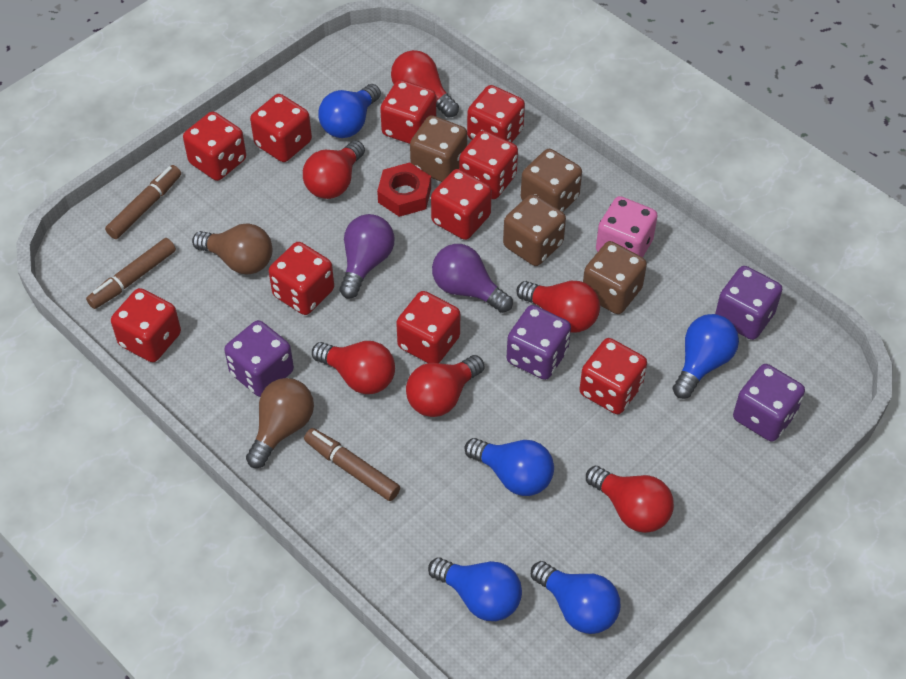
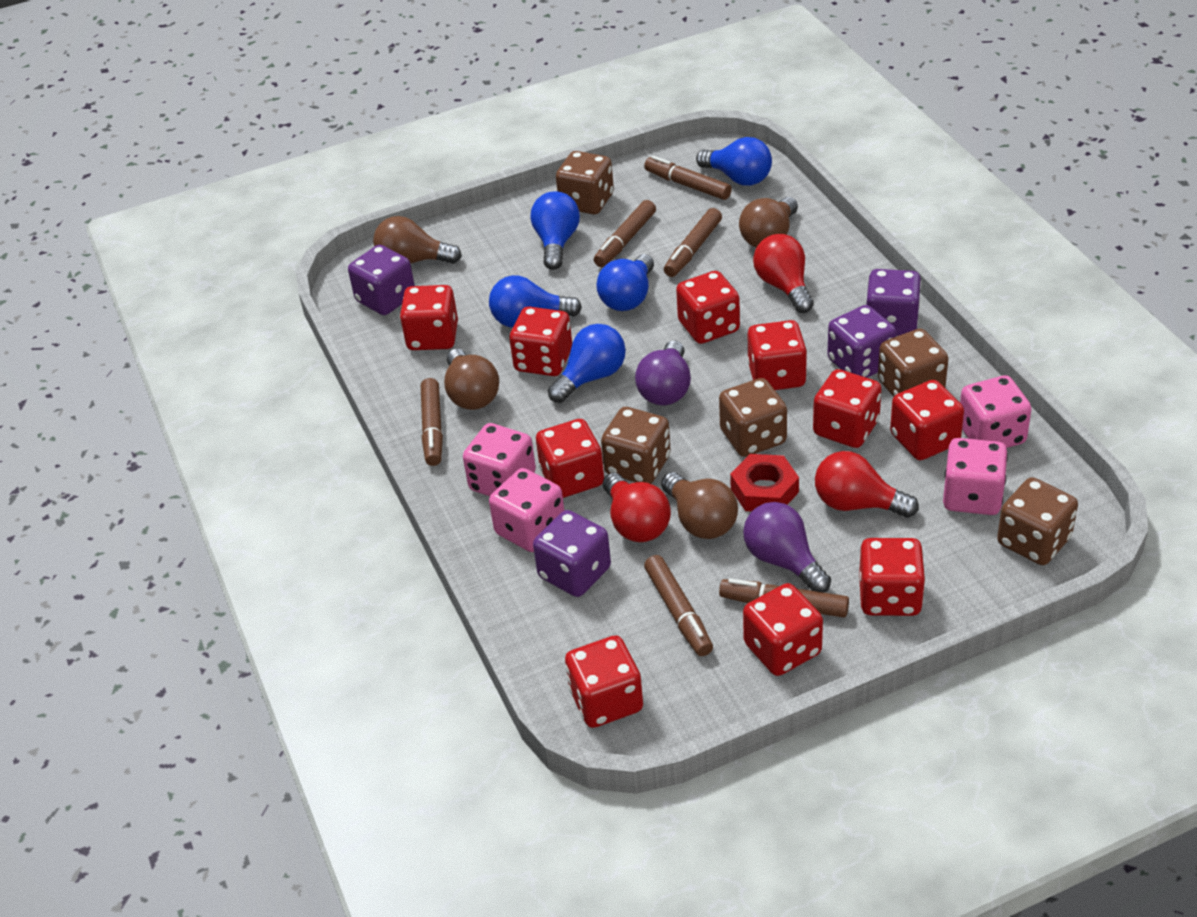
brown dice: [410,115,467,182] [503,194,566,266] [521,149,582,212] [583,241,647,314] = 4 -> [556,151,614,214] [601,407,671,484] [719,378,787,457] [878,329,948,397] [997,477,1078,565] = 5
brown light bulb: [192,224,273,275] [246,378,314,468] = 2 -> [373,216,462,264] [444,349,499,410] [661,472,738,539] [739,197,798,248] = 4
brown marker: [86,238,176,309] [105,165,181,239] [304,428,400,501] = 3 -> [421,378,443,466] [594,200,656,267] [644,156,732,200] [644,555,713,656] [664,208,722,277] [719,578,849,618] = 6
pink dice: [596,196,658,257] = 1 -> [463,423,536,496] [489,468,564,552] [943,438,1008,515] [960,375,1032,448] = 4
red light bulb: [303,140,365,199] [312,341,395,394] [391,50,459,118] [406,355,485,417] [516,281,600,333] [586,466,674,533] = 6 -> [603,473,671,542] [753,234,814,313] [815,451,919,518] = 3

